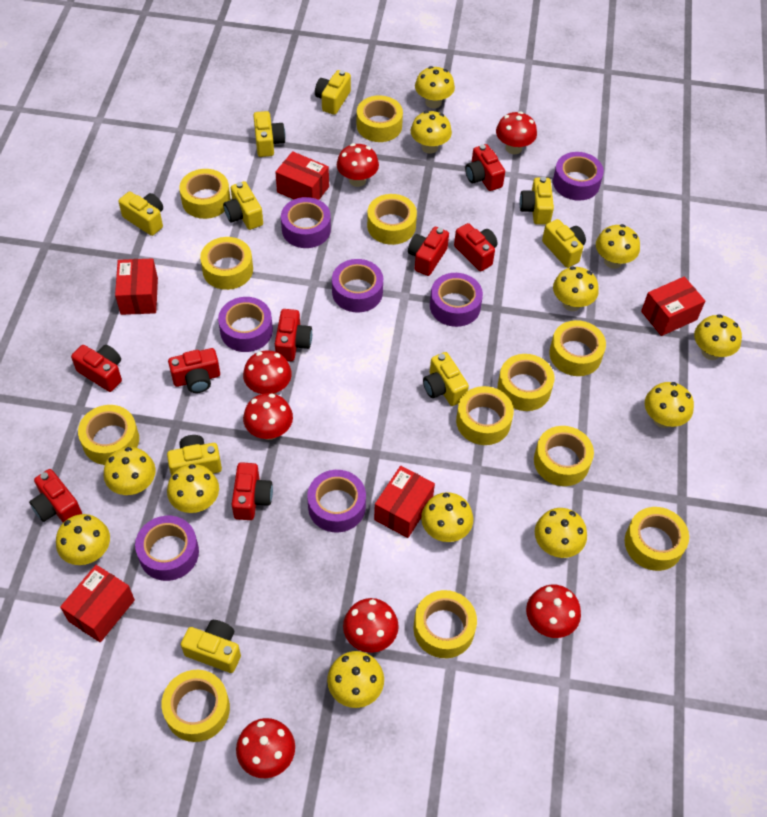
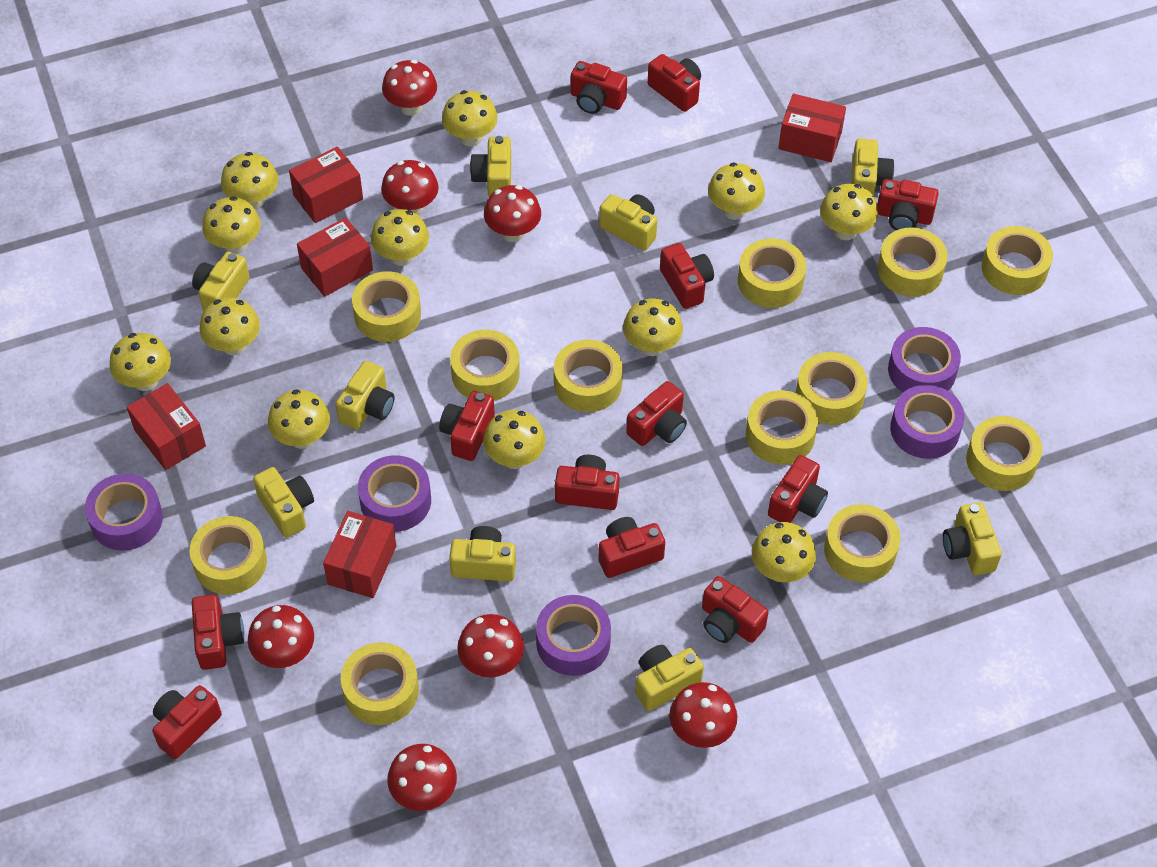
purple tape: [135,516,199,581] [218,297,273,352] [281,197,331,248] [307,470,366,532] [332,259,383,312] [430,273,483,327] [553,152,604,201] = 7 -> [85,473,163,551] [358,455,431,532] [536,595,611,676] [888,327,961,392] [890,385,964,459] = 5
red camera: [29,469,82,522] [71,345,122,392] [168,348,220,393] [232,462,273,520] [275,309,312,361] [408,227,449,276] [454,223,497,271] [465,144,505,191] = 8 -> [152,685,222,759] [192,594,244,670] [439,391,495,461] [555,455,620,510] [571,61,627,114] [599,517,665,578] [626,381,687,446] [648,54,701,112] [660,243,714,309] [702,576,769,643] [768,455,828,523] [877,179,939,230] = 12

